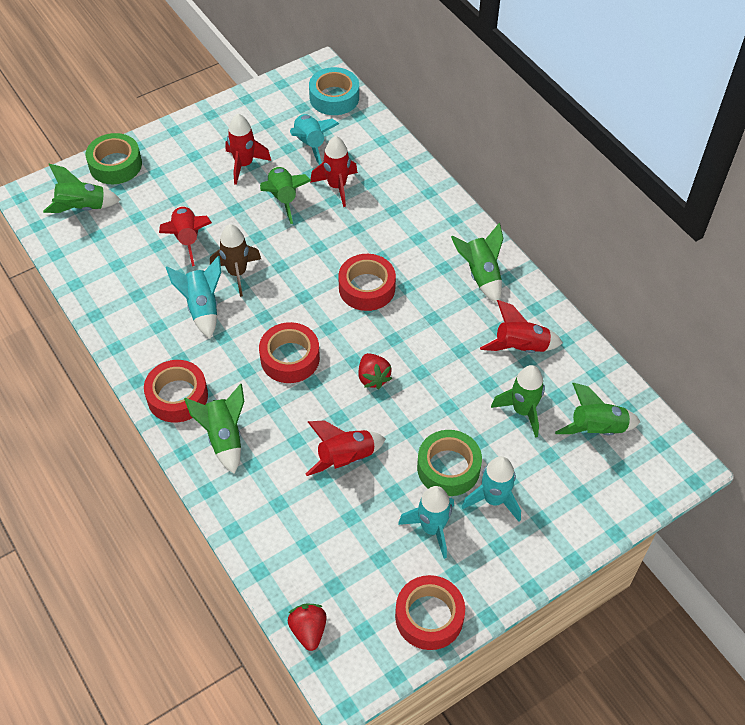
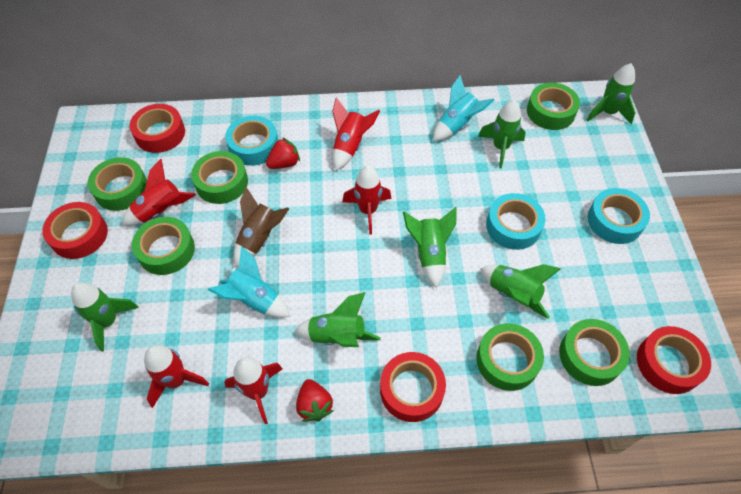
green tape: [86,133,142,184] [417,430,482,496] = 2 -> [88,157,147,211] [132,217,195,275] [191,151,248,204] [476,323,544,391] [527,83,580,130] [559,319,630,386] = 6
turquoise rocket: [166,256,221,338] [290,114,339,165] [398,486,454,559] [462,456,521,522] = 4 -> [208,246,290,318] [433,75,494,142] = 2
turquoise tape: [309,67,359,115] = 1 -> [225,116,278,166] [486,193,546,250] [587,188,650,244] = 3

